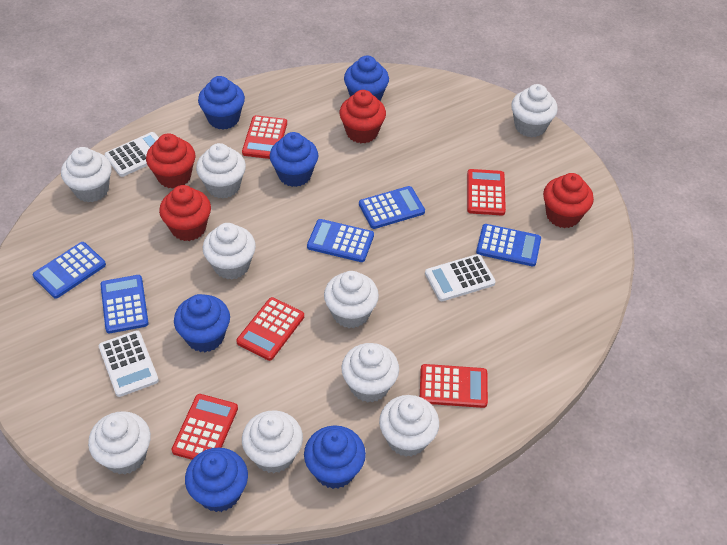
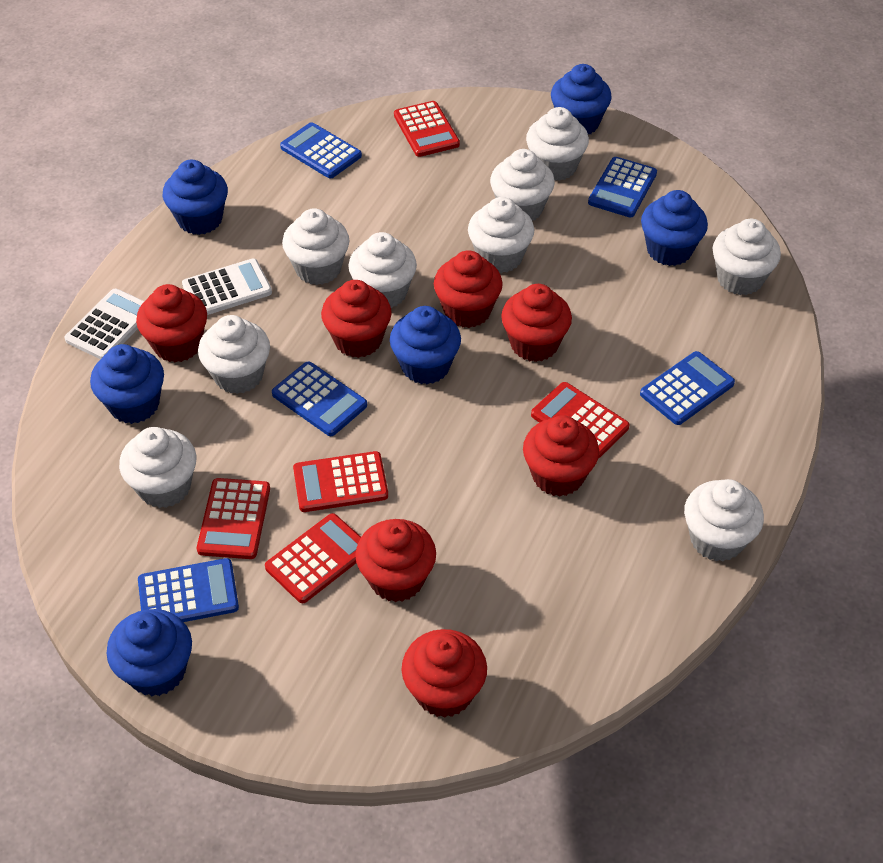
red cupcake: [146,133,195,189] [159,185,211,241] [339,90,386,143] [543,173,594,228] = 4 -> [136,284,207,363] [321,280,392,358] [355,519,436,602] [402,629,487,718] [434,250,503,328] [501,284,572,362] [523,415,599,496] = 7
white calculator: [99,330,159,397] [105,132,159,177] [425,254,496,301] = 3 -> [64,289,144,360] [182,258,272,315] = 2

